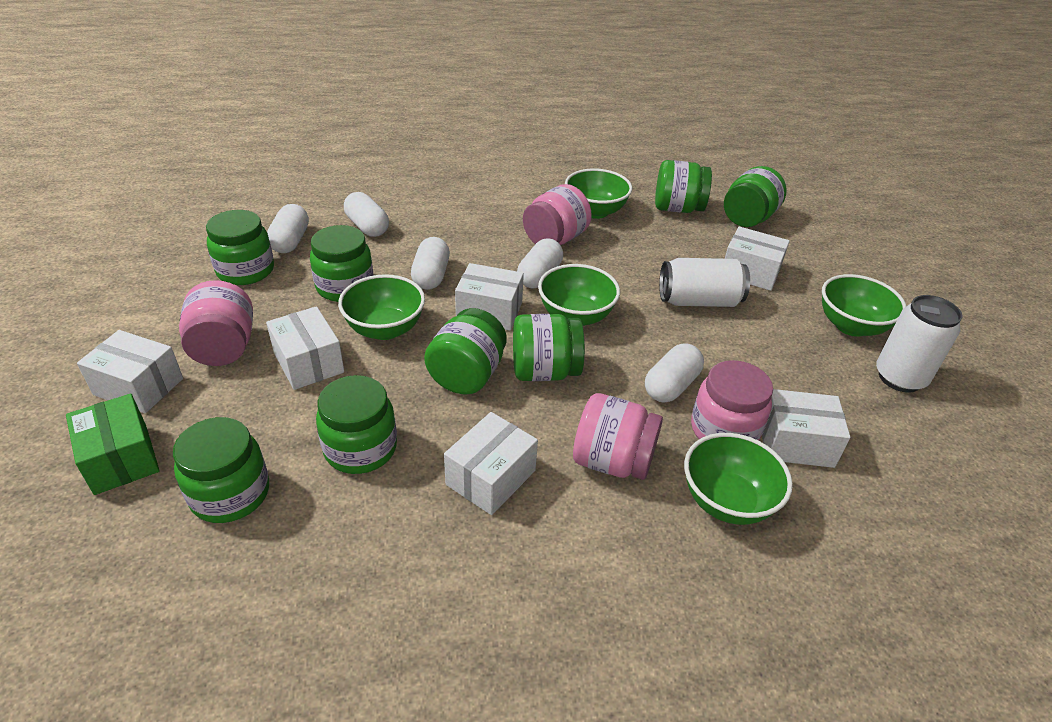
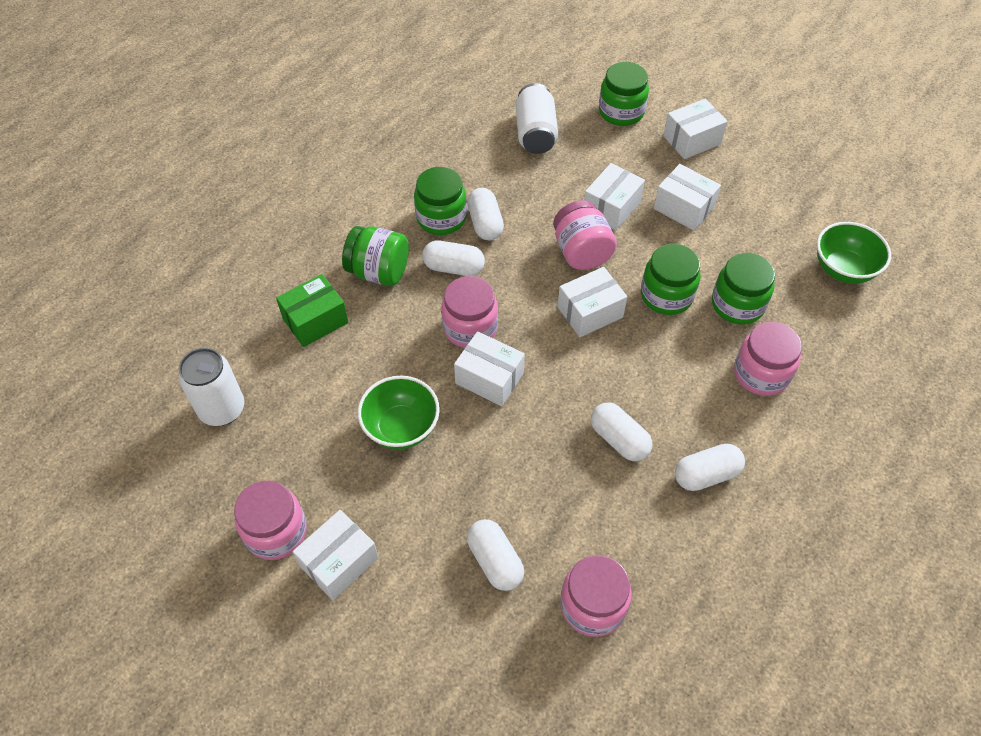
green bowl: [338,274,425,340] [538,264,620,326] [565,168,632,219] [684,433,793,525] [822,274,907,337] = 5 -> [358,376,440,450] [817,222,891,284] = 2
green jar: [173,417,269,523] [206,210,274,285] [310,225,374,302] [316,375,397,474] [424,308,507,394] [513,314,585,381] [655,160,712,213] [724,166,787,227] = 8 -> [342,226,409,286] [414,167,467,235] [599,62,649,126] [641,244,700,315] [712,253,775,324] = 5
pink jar: [179,280,253,366] [523,184,592,245] [573,393,663,480] [691,360,773,441] = 4 -> [234,481,307,560] [441,276,498,348] [553,200,617,270] [560,555,632,637] [734,322,802,396] = 5

